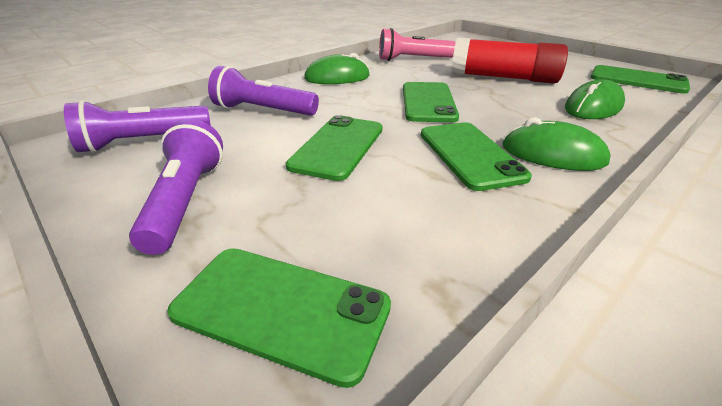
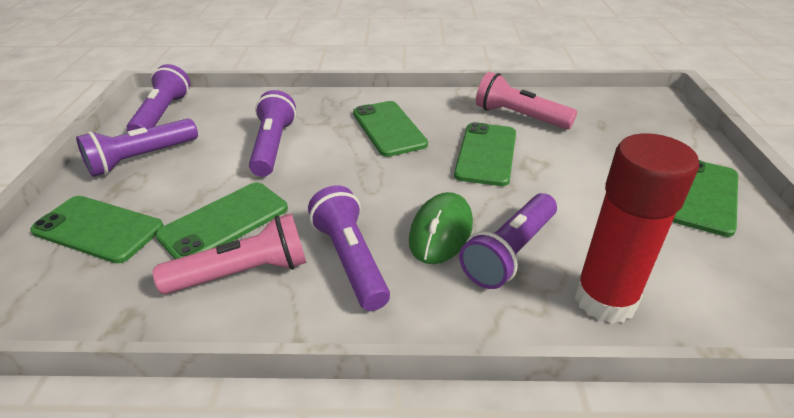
green mouse: [304,53,370,84] [503,117,611,171] [565,79,625,119] = 3 -> [409,192,473,264] = 1
pink flashlight: [379,28,456,61] = 1 -> [153,213,307,294] [476,72,577,129] = 2
purple flashlight: [64,100,211,153] [129,119,223,255] [208,66,319,116] = 3 -> [76,118,198,177] [127,64,190,132] [249,90,296,177] [308,185,390,311] [459,193,557,289] = 5

